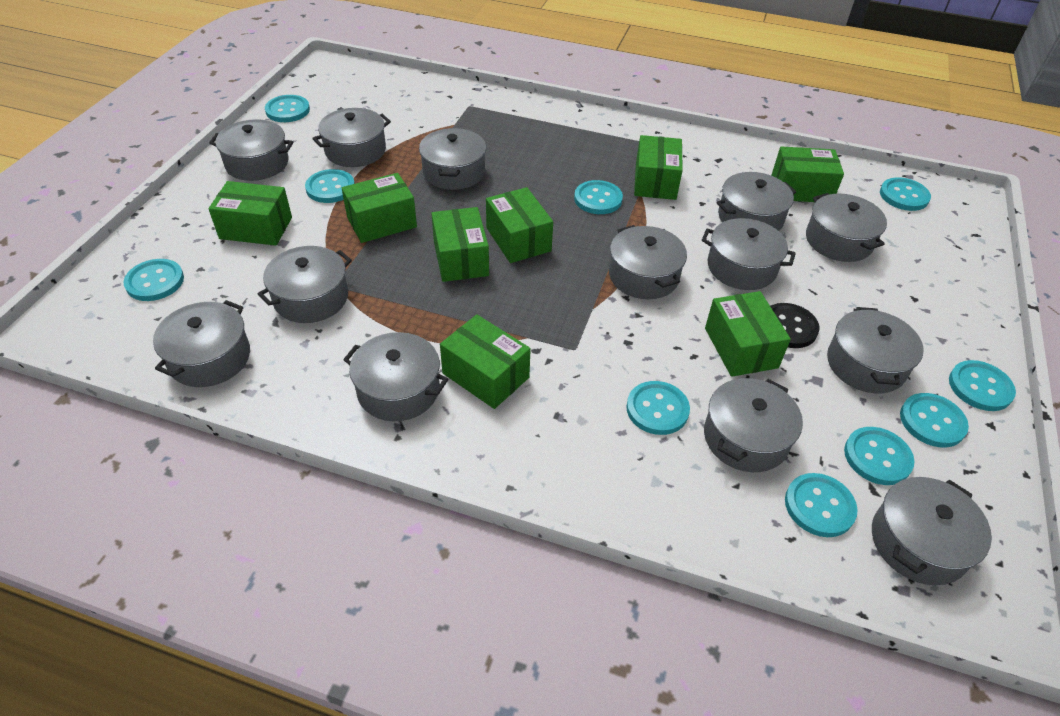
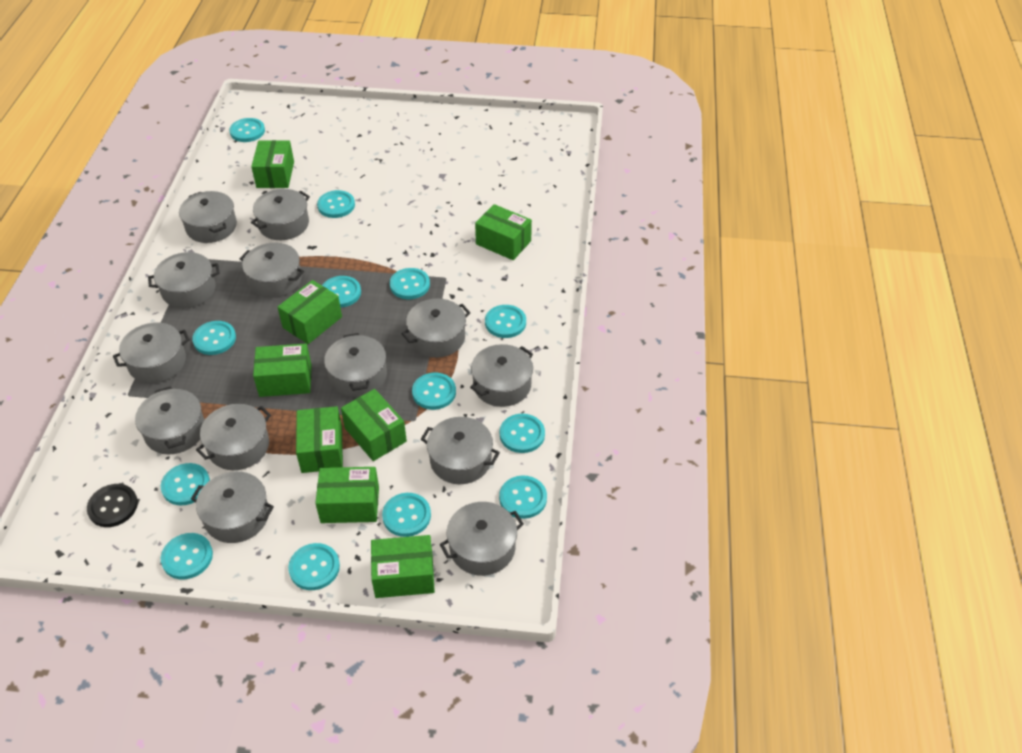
turquoise button: [124,259,184,301] [265,95,310,122] [305,169,355,203] [574,180,623,214] [626,381,690,435] [785,473,858,537] [844,427,915,485] [880,177,931,211] [900,393,969,448] [949,360,1016,411] = 10 -> [161,463,210,505] [161,533,213,580] [192,321,236,355] [229,118,265,142] [288,543,340,590] [317,190,355,218] [322,276,361,308] [382,493,431,537] [390,268,430,299] [412,373,456,410] [485,305,526,338] [499,476,547,519] [500,414,545,453] = 13

